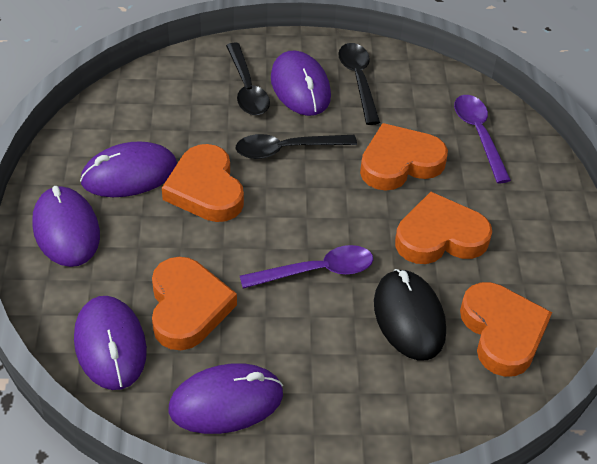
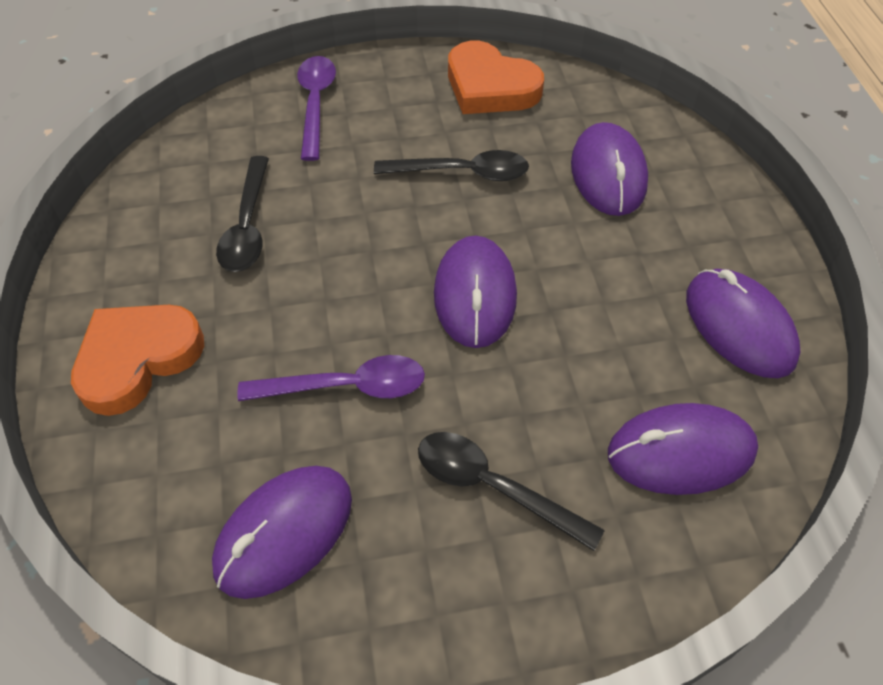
black mouse: [374,269,446,360] = 1 -> none = 0
orange heart: [152,257,237,350] [162,144,244,222] [360,123,448,191] [395,192,492,264] [460,282,552,377] = 5 -> [71,305,204,416] [448,41,544,114] = 2

